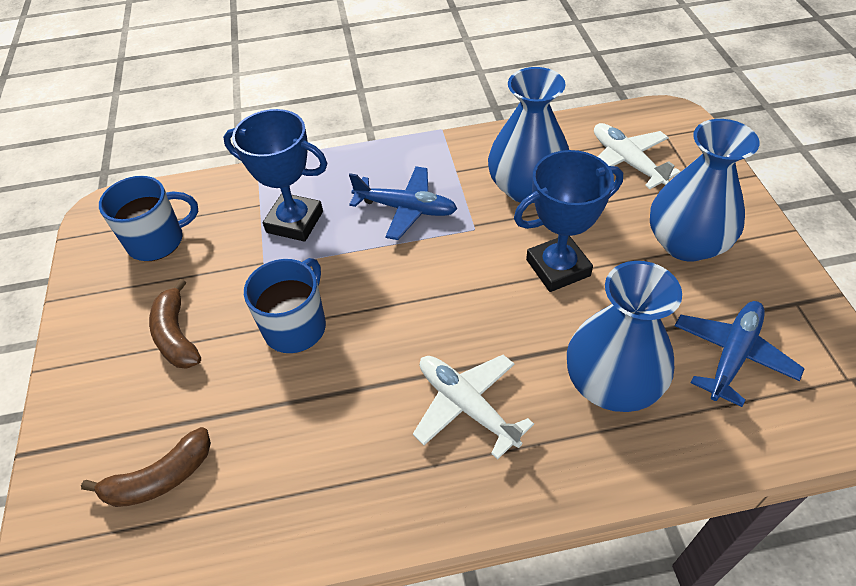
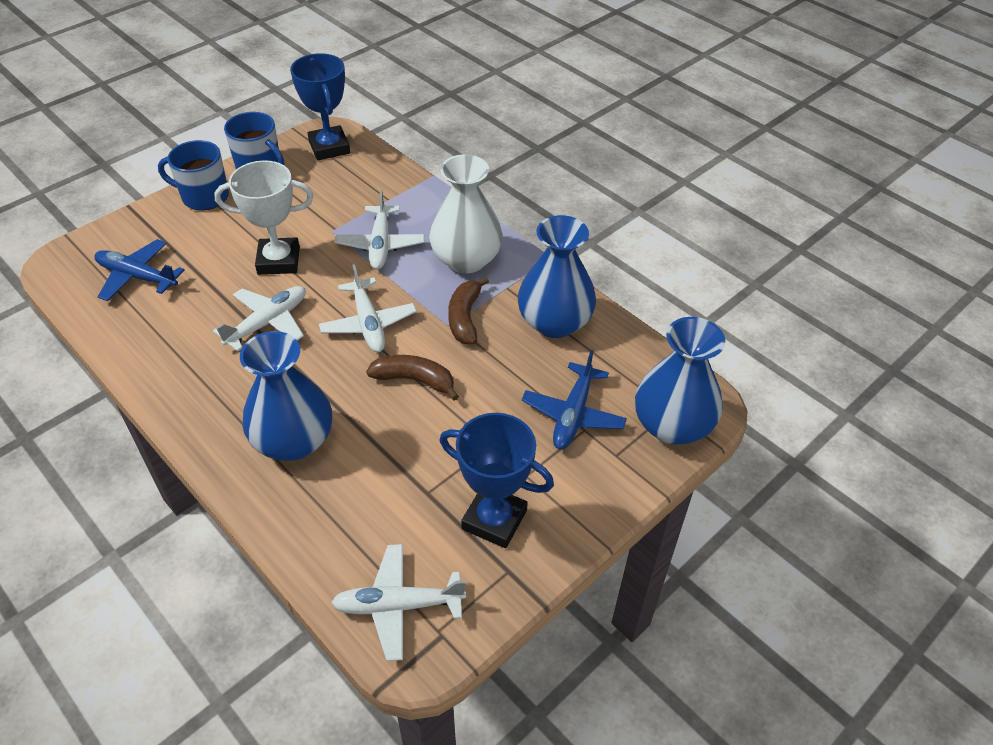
white plane: [413,355,534,460] [594,123,681,189] = 2 -> [213,286,306,352] [319,264,417,352] [331,544,466,661] [334,189,425,269] = 4
white trophy: none = 0 -> [214,160,314,275] = 1
white vase: none = 0 -> [429,154,503,273] = 1

